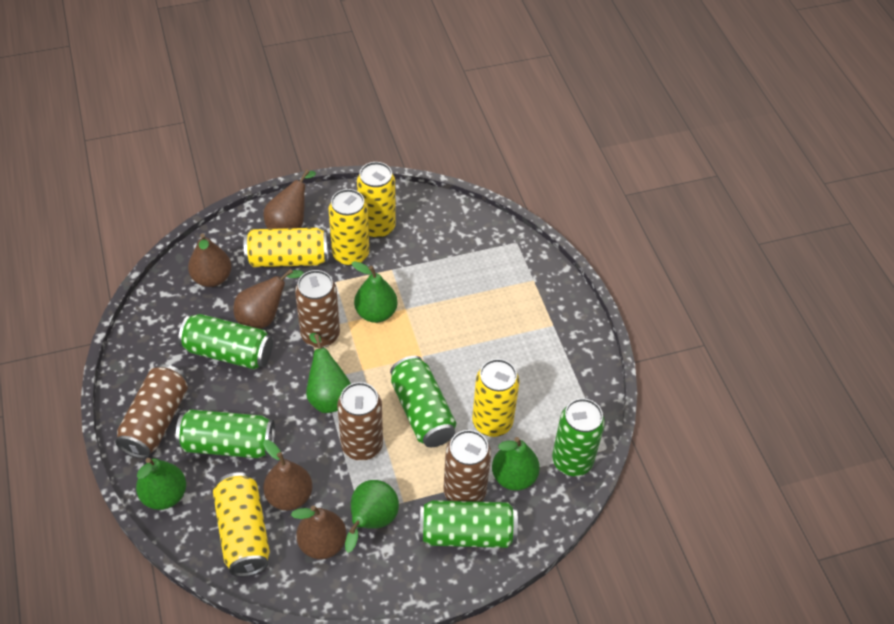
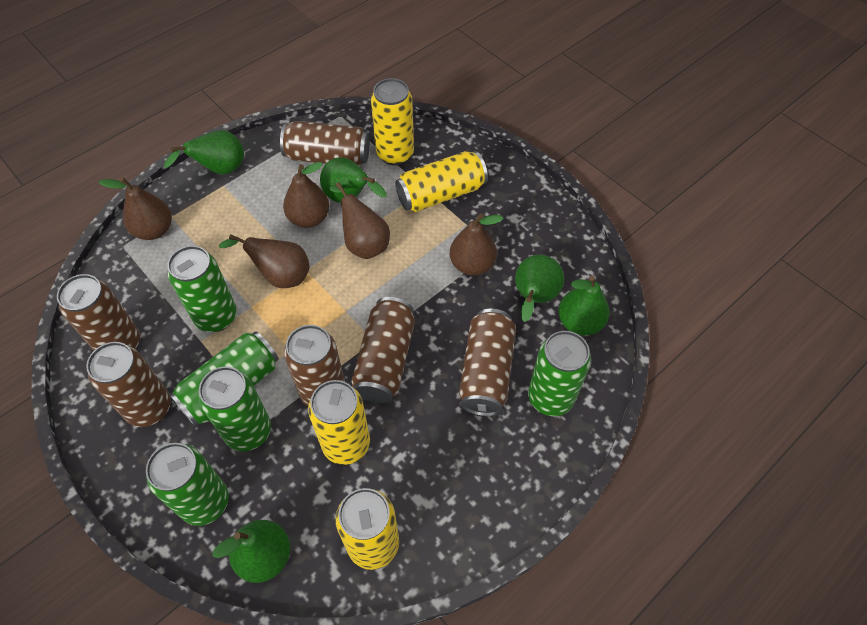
brown can: [115,364,188,459] [295,270,340,348] [337,382,383,461] [443,430,491,502] = 4 -> [57,274,140,351] [86,342,171,427] [280,121,370,166] [284,325,345,407] [351,297,415,403] [459,309,516,416] = 6
yellow can: [213,472,270,577] [244,228,328,267] [328,189,369,266] [357,162,396,239] [472,359,519,437] = 5 -> [308,380,370,465] [336,488,399,570] [371,78,414,165] [395,151,488,212] = 4

